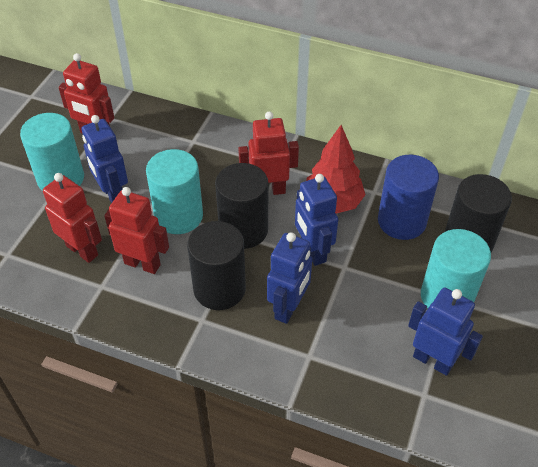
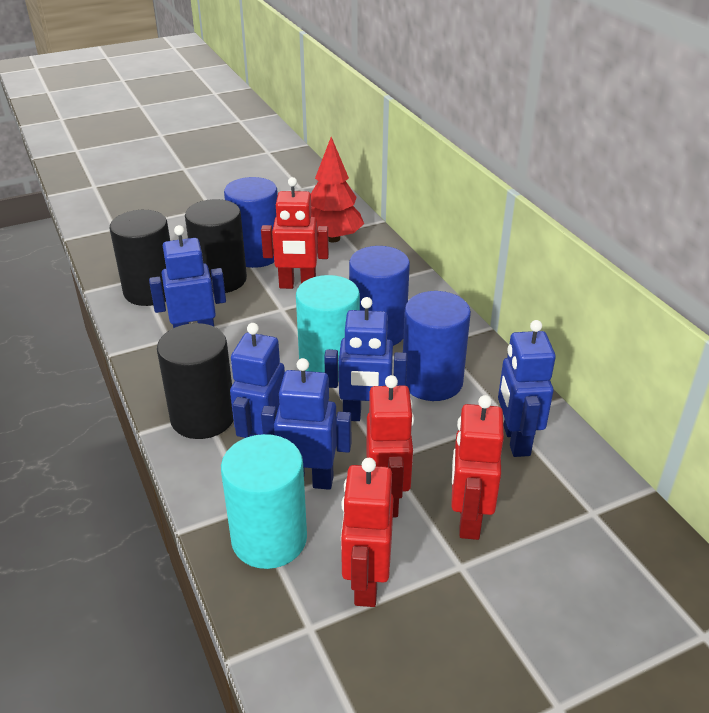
blue cylinder: [378,155,439,240] = 1 -> [224,177,278,268] [349,246,410,346] [403,291,471,401] = 3
blue robot: [81,115,128,203] [267,232,312,324] [295,174,338,266] [408,287,483,376] = 4 -> [149,225,226,328] [230,323,285,438] [261,358,351,490] [324,297,407,421] [498,320,556,457] = 5
turquoise cylinder: [20,113,84,191] [146,149,203,234] [421,229,491,309] = 3 -> [221,434,307,569] [296,275,360,382] = 2

